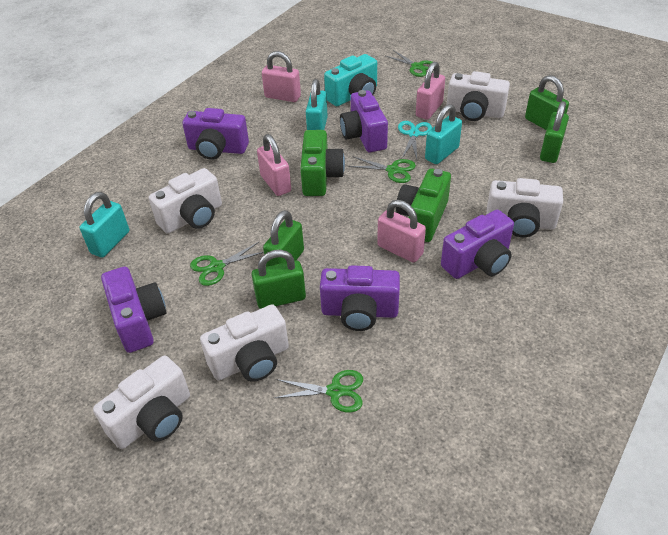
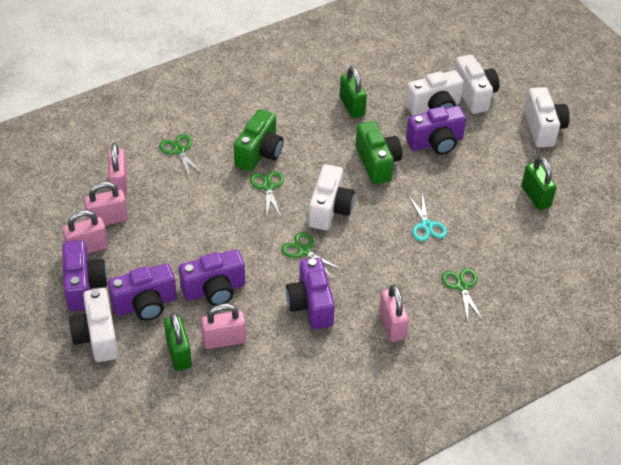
green padlock: [251,250,306,309] [263,210,304,267] [525,75,569,130] [540,101,569,163] = 4 -> [164,312,192,371] [339,66,367,118] [521,156,557,210] = 3
pink padlock: [257,134,291,196] [262,51,301,102] [377,200,426,263] [416,62,445,120] = 4 -> [63,210,108,253] [84,181,128,225] [108,143,127,196] [201,303,246,349] [379,284,409,342] = 5
turquoise camera: [324,54,377,106] = 1 -> none = 0
turquoise padlock: [80,192,129,258] [306,79,328,130] [425,104,462,164] = 3 -> none = 0

